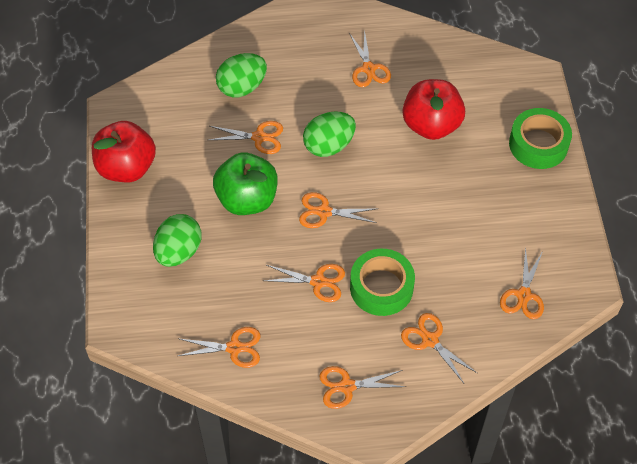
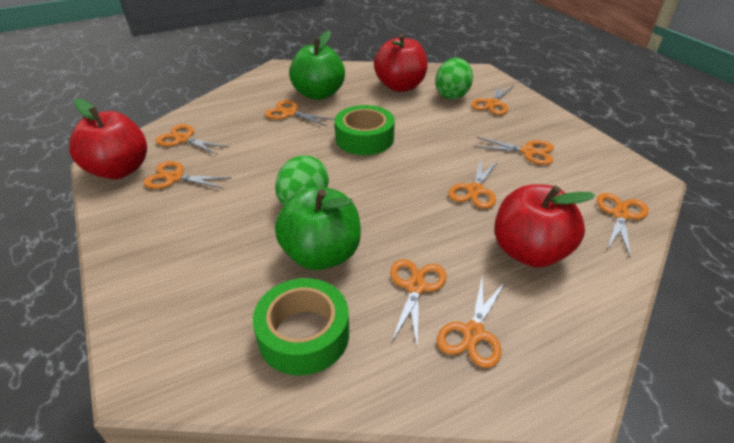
green apple: [213,152,278,215] = 1 -> [275,187,361,270] [289,31,345,100] = 2
green egg: [153,214,202,267] [216,53,267,98] [303,111,356,157] = 3 -> [275,155,329,206] [435,58,473,99] = 2
orange scissors: [178,327,260,368] [209,121,283,154] [263,264,345,302] [299,192,378,228] [319,366,406,409] [349,29,391,87] [401,313,477,383] [500,247,544,319] = 8 -> [144,161,232,189] [155,124,229,155] [265,100,335,126] [390,259,447,345] [437,276,506,368] [448,158,498,209] [471,84,513,115] [474,137,554,165] [597,193,649,258] = 9
red apple: [92,121,156,182] [403,79,465,140] = 2 -> [69,99,147,179] [374,34,428,92] [494,184,595,268] = 3

